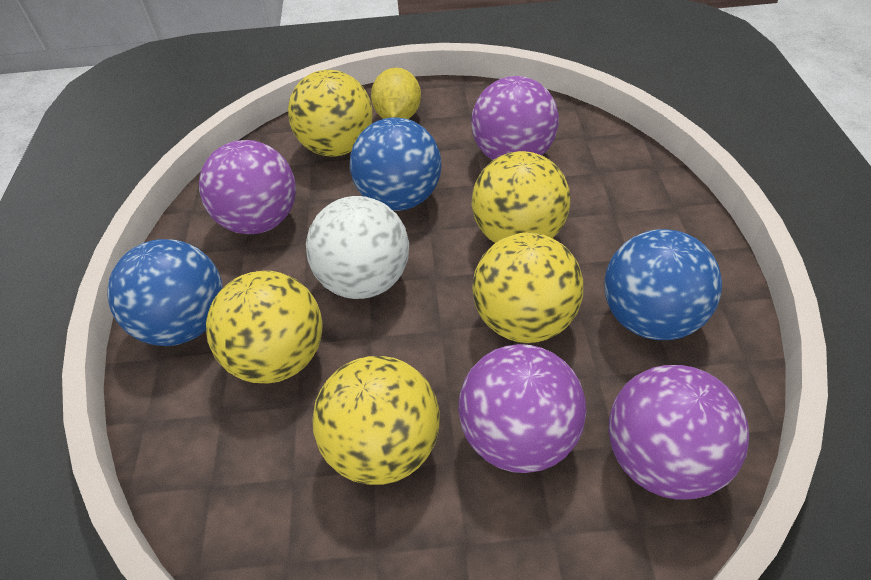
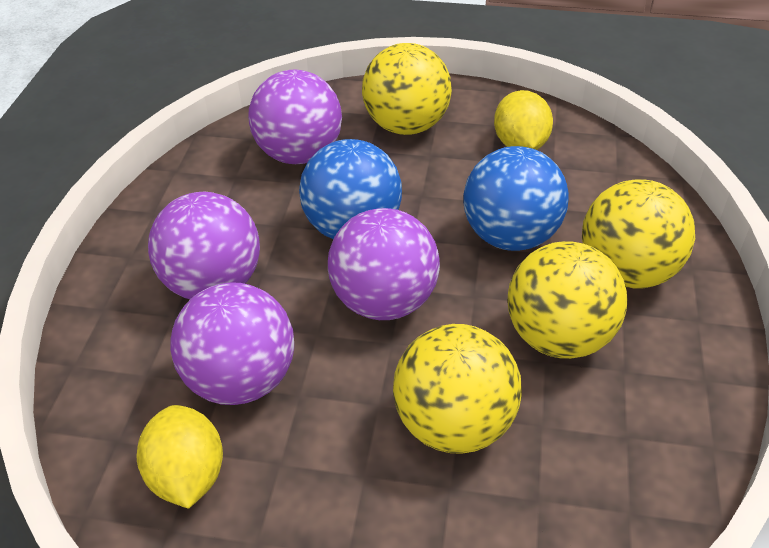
blue ball: [107,239,223,346] [350,117,441,211] [604,229,722,340] = 3 -> [299,139,402,239] [463,146,569,251] = 2
white ball: [306,196,409,299] = 1 -> none = 0
yellow ball: [206,271,322,383] [288,70,373,157] [312,356,440,485] [472,151,570,243] [472,232,583,343] = 5 -> [362,43,452,135] [393,324,522,454] [507,241,628,359] [582,179,695,288] = 4
yellow lemon: [371,67,421,119] = 1 -> [137,405,223,509] [494,90,553,150] = 2

